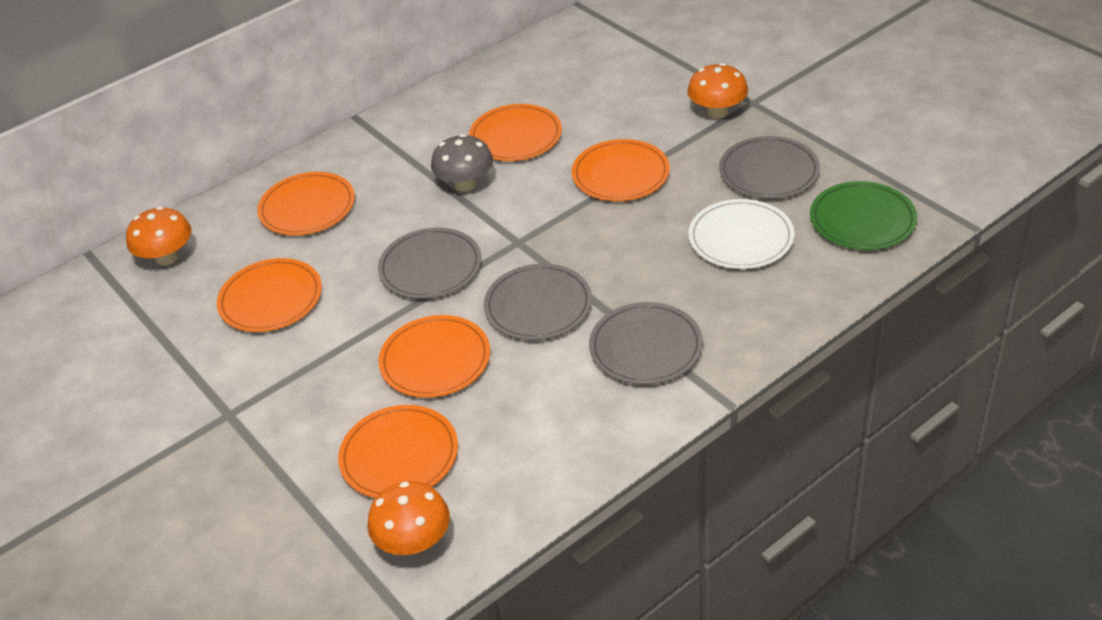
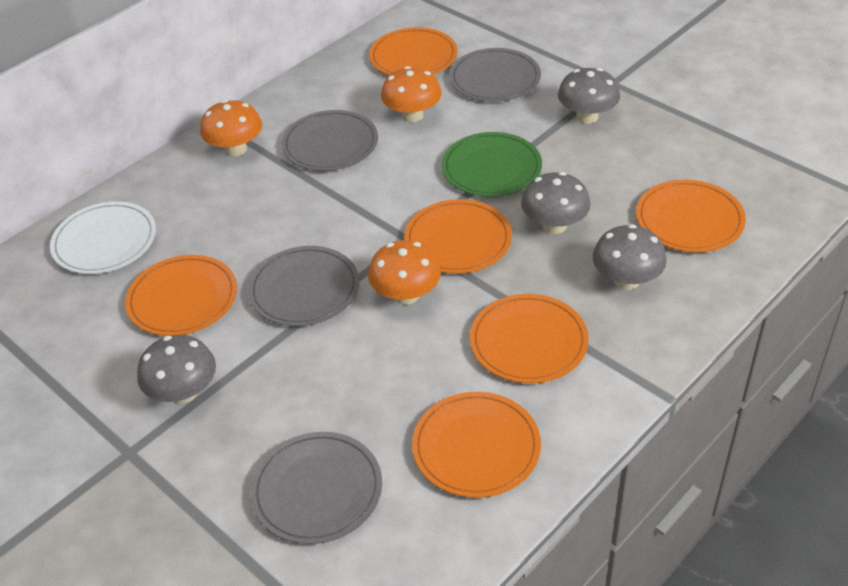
grey mushroom: [431,134,493,191] = 1 -> [137,335,216,404] [521,172,591,234] [558,68,620,124] [593,224,667,290] = 4

